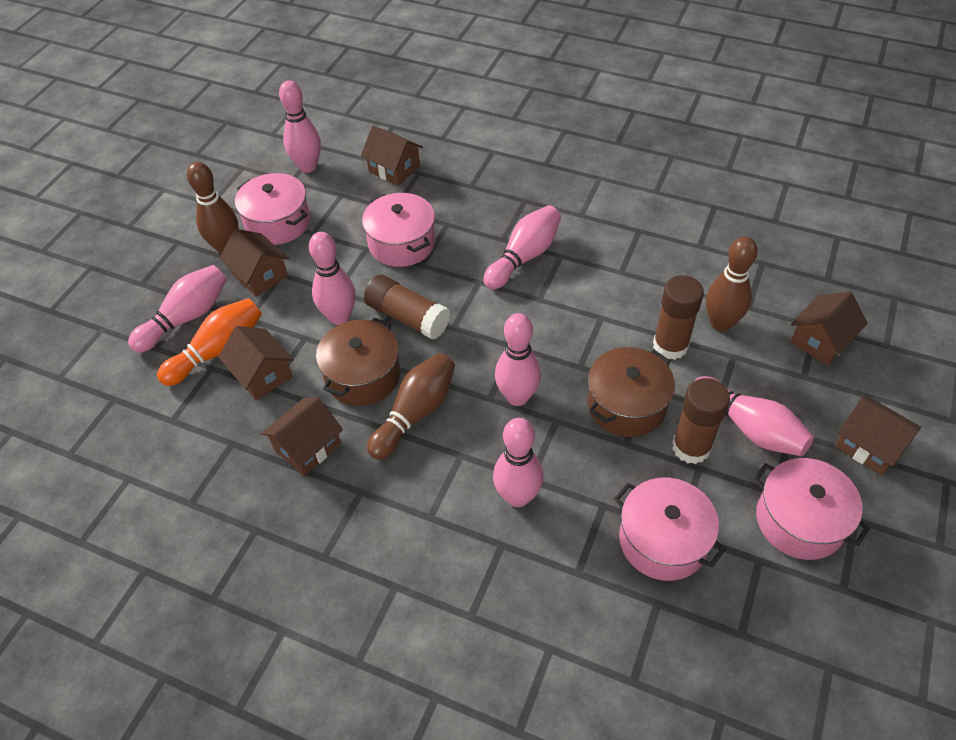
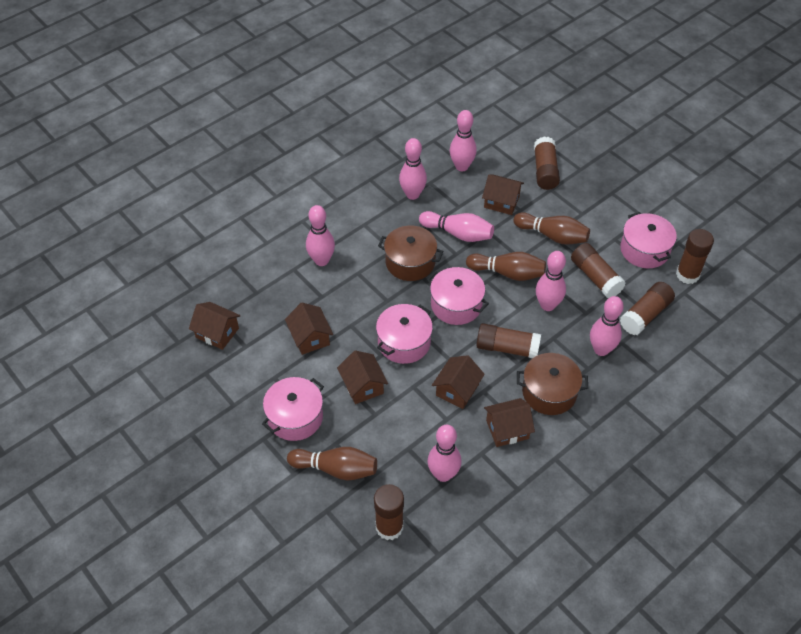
brown glue stick: [364,275,450,340] [653,275,704,360] [672,378,730,464] = 3 -> [374,484,404,540] [476,323,541,358] [534,136,560,190] [571,243,626,298] [620,282,675,335] [676,229,714,284] = 6
orange bowling pin: [157,298,262,386] = 1 -> none = 0

